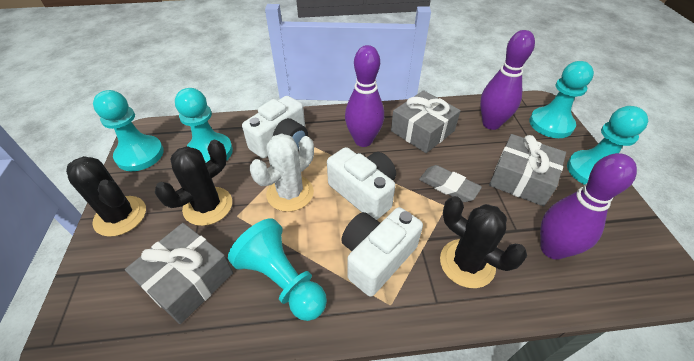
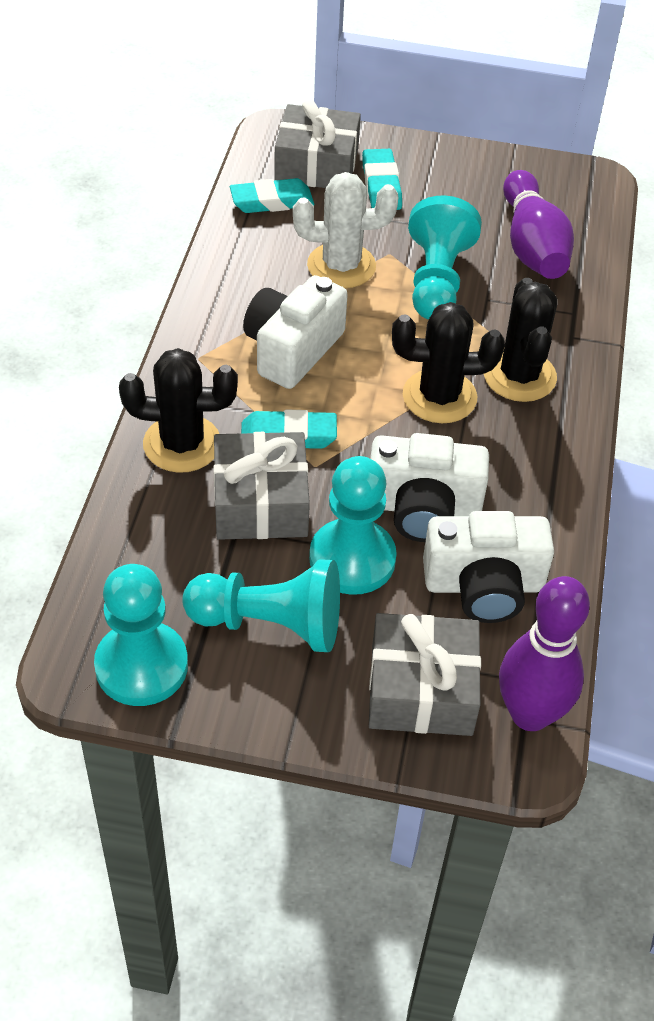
grey eraser: [419,165,482,202] = 1 -> none = 0
purple bowling pin: [345,45,384,147] [480,30,535,130] [540,153,637,260] = 3 -> [499,576,590,731] [503,170,574,279] = 2
turquoise eraser: none = 0 -> [230,178,314,213] [241,410,337,449] [362,149,402,210] = 3
turquoise pawn: [93,90,164,171] [175,88,233,163] [228,218,327,321] [529,61,594,138] [567,106,648,185] = 5 -> [94,564,188,706] [182,559,340,652] [309,456,397,595] [408,195,482,320] = 4

